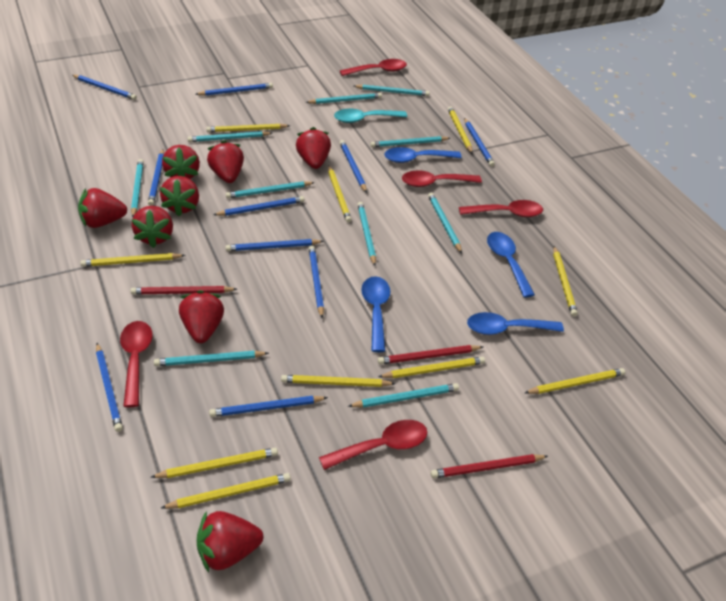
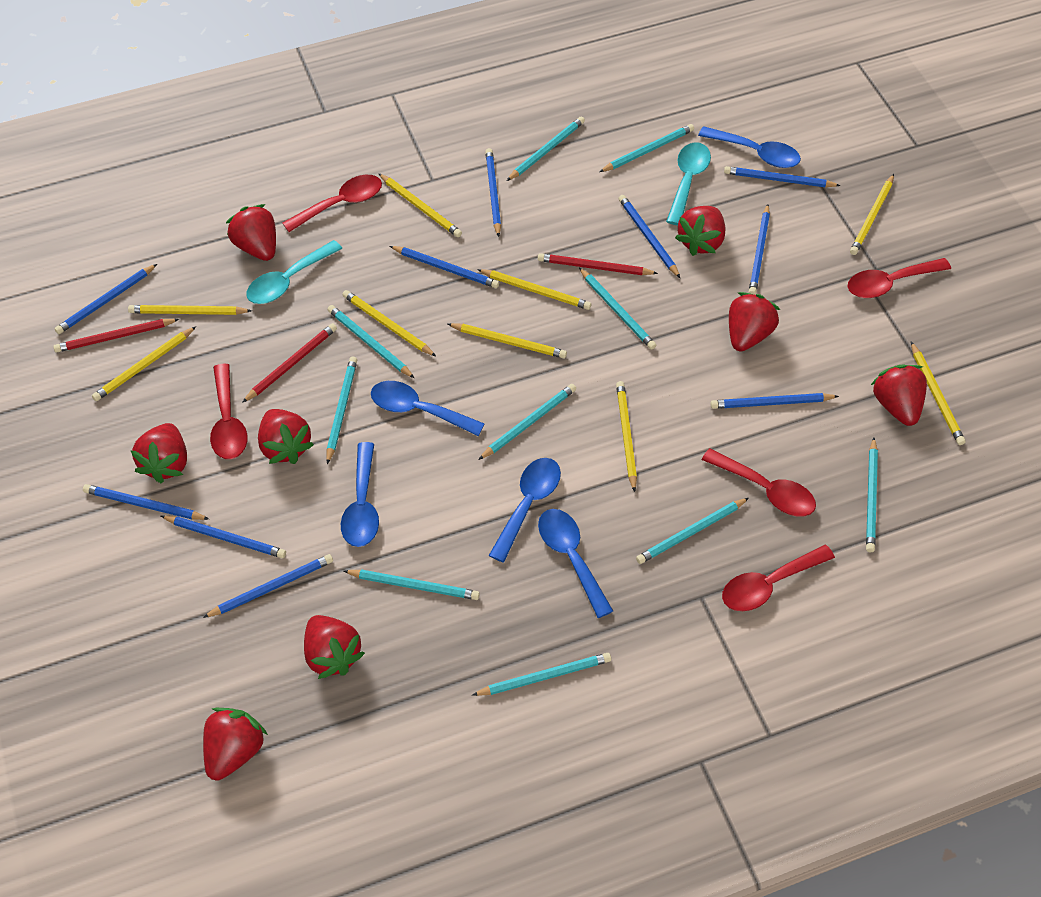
blue spoon: [361,276,390,352] [384,147,462,163] [467,312,564,335] [487,232,535,298] = 4 -> [341,442,379,547] [371,381,485,436] [489,458,561,562] [538,509,613,618] [698,126,801,168] = 5
turquoise spoon: [334,109,407,123] = 1 -> [246,240,343,304] [666,142,711,225] = 2
yellow pencil: [80,253,185,267] [151,448,278,478] [161,473,291,509] [206,124,290,132] [281,375,396,387] [328,166,352,223] [378,357,485,378] [448,106,473,154] [525,368,625,394] [553,246,578,316] = 10 -> [92,327,196,401] [128,305,252,315] [342,290,436,356] [378,173,462,237] [448,323,567,359] [477,269,591,310] [616,381,637,492] [850,174,894,255] [911,342,965,445] = 9

